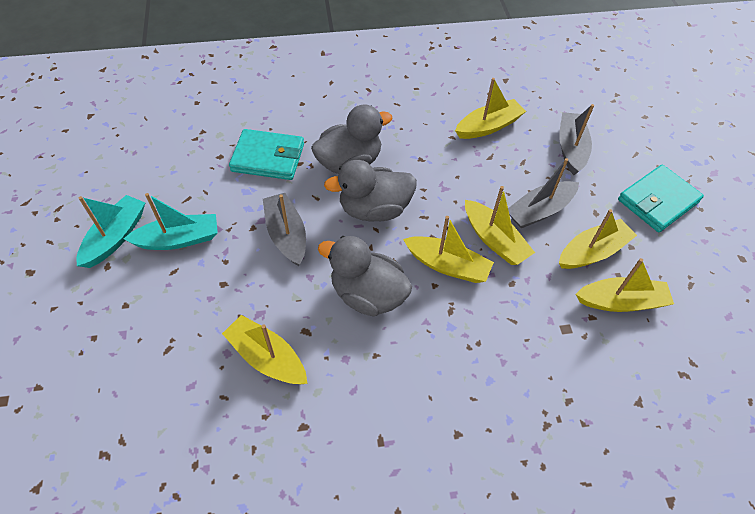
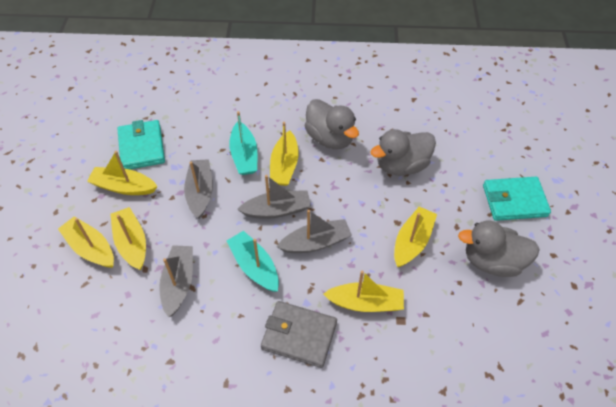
grey boat: [263,193,306,266] [508,158,579,228] [559,104,594,175] = 3 -> [159,245,193,317] [184,159,213,219] [237,175,311,219] [277,210,352,253] = 4
grey wallet: none = 0 -> [261,301,337,368] = 1

